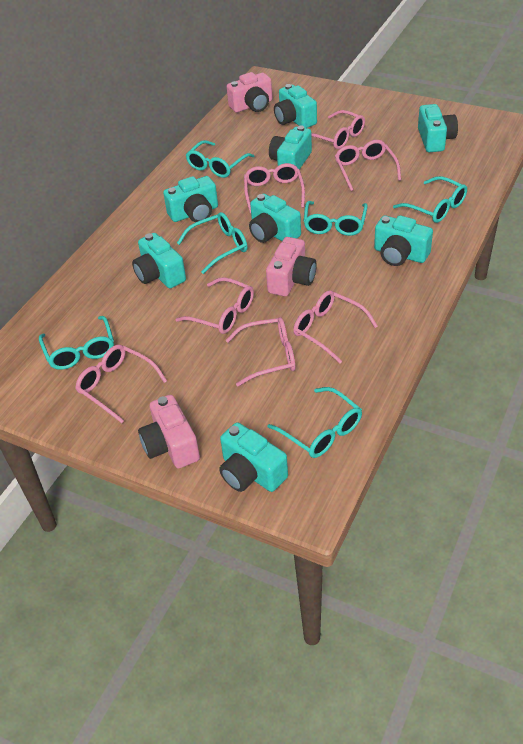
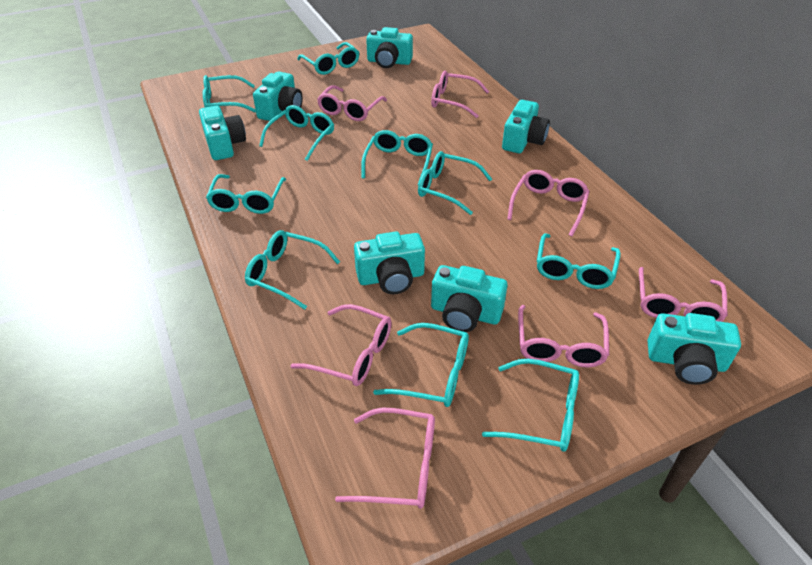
pink camera: [138,395,200,469] [227,72,272,113] [266,237,317,297] = 3 -> none = 0
turquoise camera: [132,233,186,288] [163,176,218,222] [219,422,288,492] [249,194,301,243] [269,126,312,170] [274,84,317,128] [374,215,433,266] [418,104,458,152] = 8 -> [199,106,246,160] [253,72,303,121] [354,232,425,294] [366,27,413,68] [431,265,508,332] [502,100,550,153] [648,313,741,385] = 7
turquoise glasses: [39,316,114,370] [177,212,248,274] [186,140,254,178] [268,387,362,458] [304,201,368,236] [393,176,467,223] = 6 -> [203,75,256,112] [206,174,286,214] [245,230,340,309] [259,105,334,161] [297,42,359,75] [361,130,433,185] [373,323,469,407] [418,151,492,215] [482,359,579,452] [537,233,621,289] = 10

